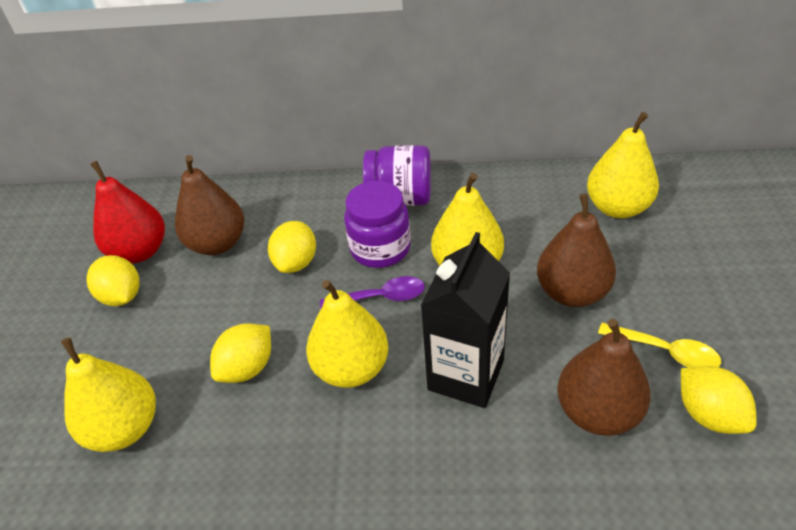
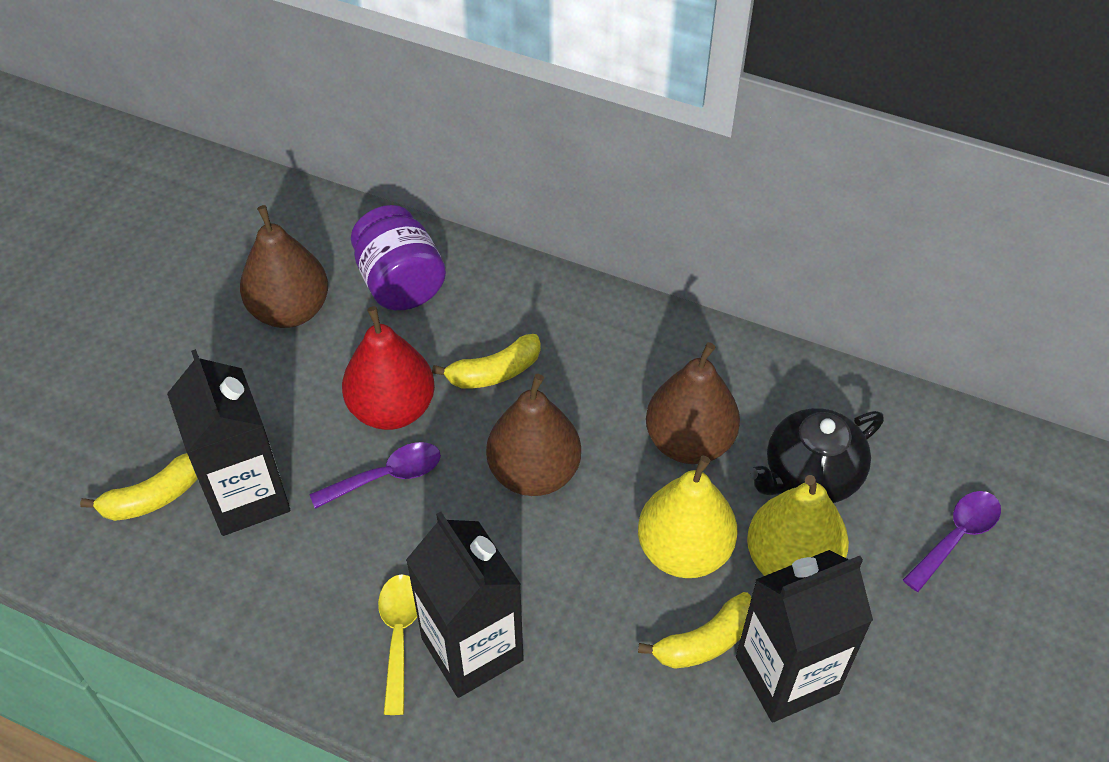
black carton: [420,232,510,408] = 1 -> [167,349,290,536] [406,512,524,698] [736,550,873,723] = 3
black teapot: none = 0 -> [748,408,884,503] = 1
purple jar: [344,181,411,268] [363,145,431,206] = 2 -> [351,205,446,310] = 1
purple spoon: [320,276,425,308] = 1 -> [310,442,441,509] [903,491,1001,592] = 2
yellow banana: none = 0 -> [80,453,198,521] [432,334,541,389] [638,592,752,669] = 3
yellow lemon: [86,255,140,306] [210,323,271,383] [268,221,316,273] [681,366,757,434] = 4 -> none = 0
yellow pear: [61,337,156,452] [306,280,389,388] [431,173,504,265] [587,112,659,218] = 4 -> [638,456,738,578] [747,475,849,576] = 2

